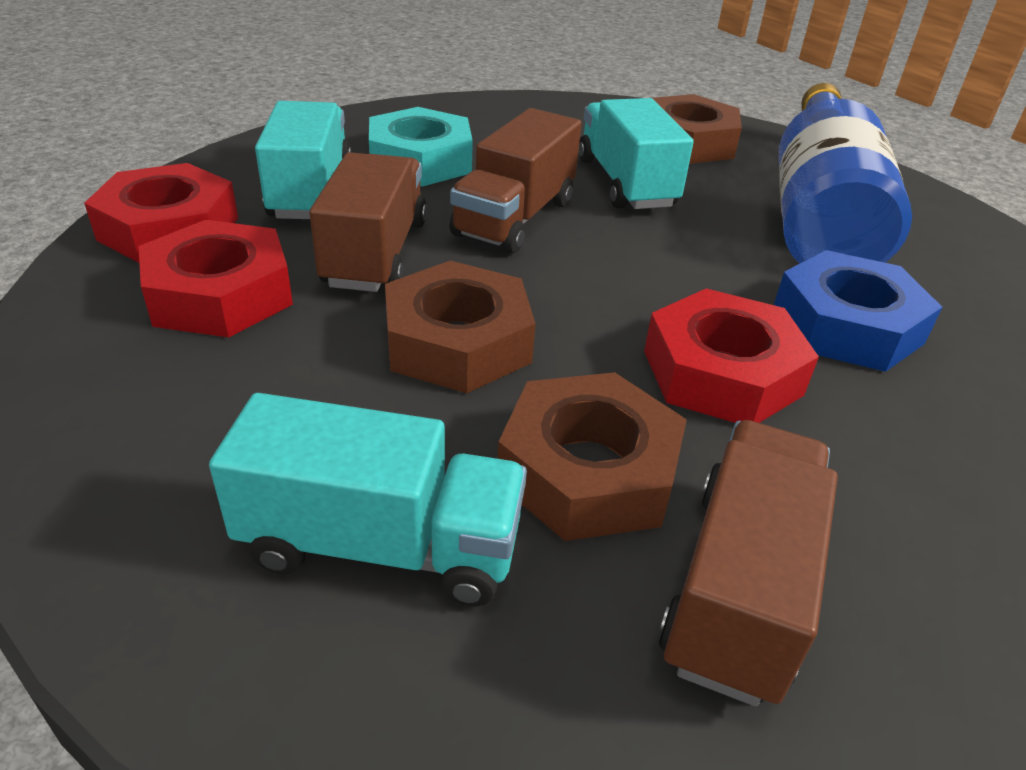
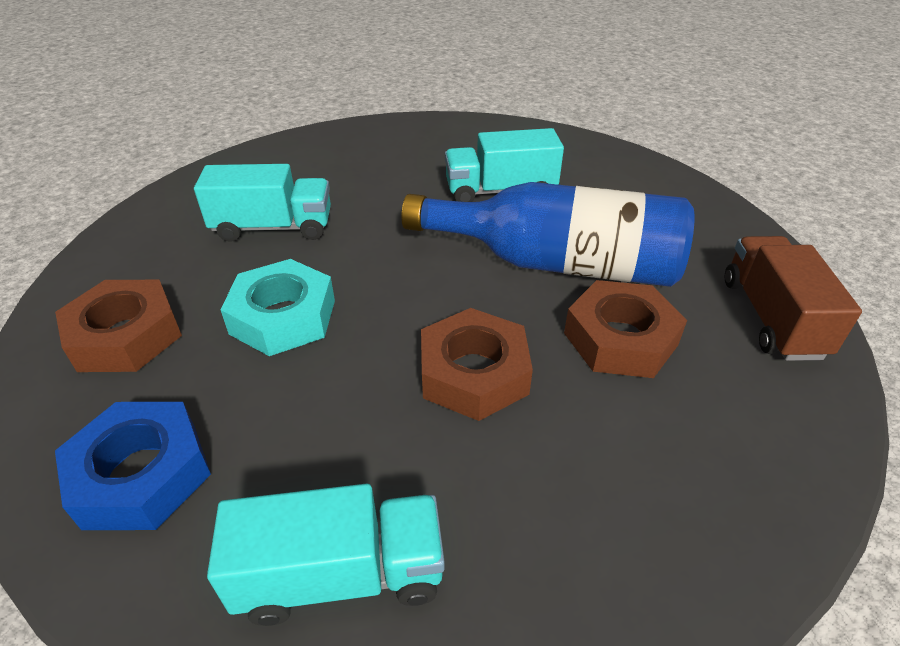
brown truck: [309,152,427,292] [449,108,582,254] [659,420,838,706] = 3 -> [725,236,862,361] = 1
red nut: [84,163,238,263] [138,220,293,338] [644,288,819,423] = 3 -> none = 0

